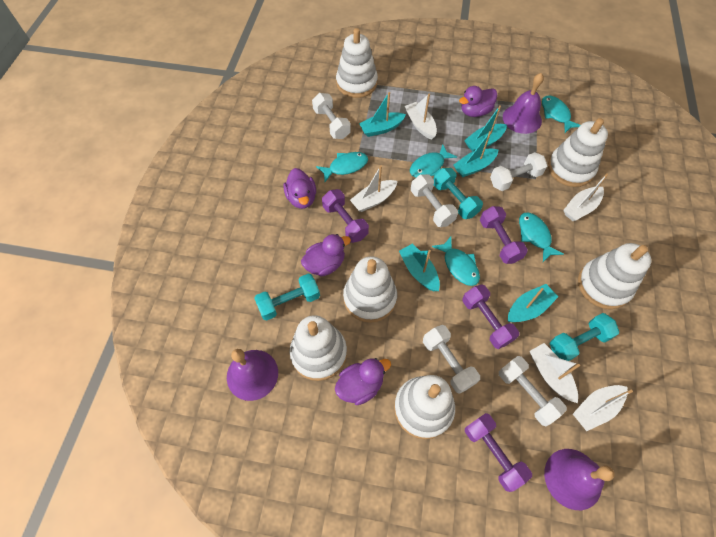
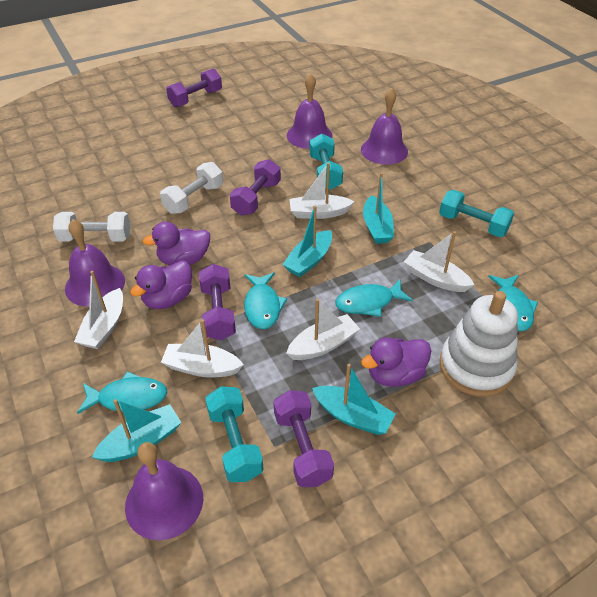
purple bell: [227,349,278,401] [503,73,544,134] [544,449,615,510] = 3 -> [65,219,125,307] [125,442,203,540] [287,73,333,149] [361,88,408,165] = 4
purple duck: [284,168,316,209] [301,234,351,277] [335,358,391,405] [459,86,497,117] = 4 -> [130,261,192,309] [143,222,210,265] [361,338,431,387] = 3
turquoise boat: [359,92,406,137] [399,244,440,291] [453,131,498,177] [464,105,507,152] [508,284,558,322] = 5 -> [92,399,182,462] [282,206,332,277] [312,364,396,435] [363,173,394,244] = 4
turquoise fish: [316,152,368,182] [410,144,457,178] [432,237,480,286] [519,212,563,262] [542,95,580,133] = 5 -> [77,372,167,414] [244,272,287,329] [335,279,413,317] [488,275,538,331] = 4
white dumbbell: [312,93,351,139] [411,174,458,227] [423,325,480,394] [490,152,548,191] [499,356,567,426] = 5 -> [53,212,130,242] [160,162,223,214] = 2
white stacking toy: [290,315,347,381] [336,28,378,98] [343,256,397,323] [394,375,455,439] [548,118,608,187] [578,243,651,309] = 6 -> [439,291,518,397] = 1

